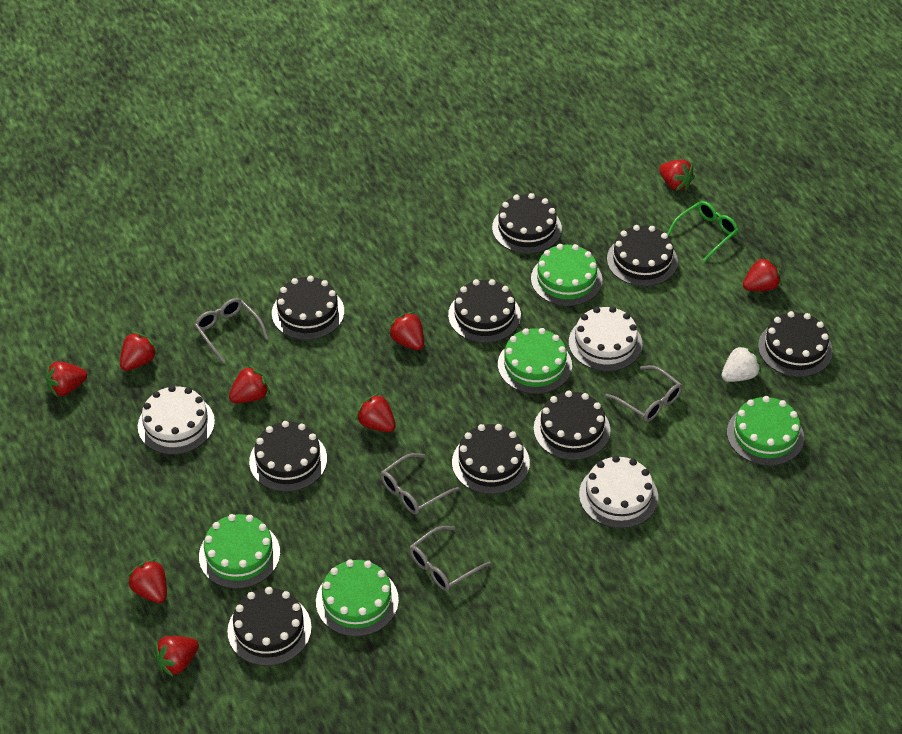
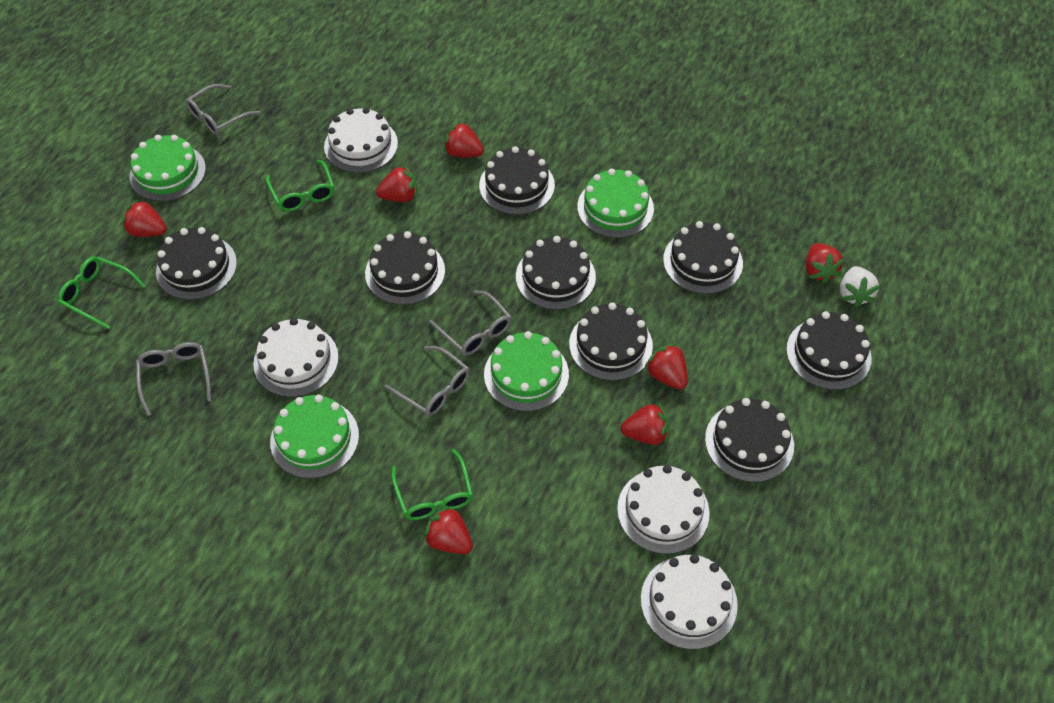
black cake: [227,587,312,666] [249,421,327,492] [272,276,344,340] [448,279,521,343] [452,424,530,494] [492,193,562,254] [534,391,610,460] [607,225,678,286] [758,311,833,377] = 9 -> [156,227,237,300] [365,231,445,305] [479,146,555,215] [516,236,596,310] [569,302,653,381] [663,221,743,294] [705,398,794,482] [786,311,872,390] = 8
green cake: [199,514,280,589] [316,559,399,637] [498,328,572,394] [531,244,602,306] [727,396,804,466] = 5 -> [129,135,206,201] [270,395,359,479] [484,331,569,411] [577,168,654,238] = 4
green glasses: [667,201,739,261] = 1 -> [58,257,145,329] [266,160,334,212] [391,449,473,520] = 3
red strawberry: [46,362,87,397] [120,332,158,371] [128,559,167,603] [153,636,199,677] [229,365,270,403] [356,393,396,432] [388,312,424,350] [659,160,695,191] [743,257,781,291] = 9 -> [122,199,167,237] [376,165,417,202] [423,506,473,554] [444,121,484,157] [621,403,669,445] [645,344,688,390] [806,243,845,284] = 7
white cake: [138,385,215,455] [569,306,642,371] [579,456,658,528] = 3 -> [253,318,339,397] [324,107,398,173] [617,465,710,554] [641,554,738,649] = 4

